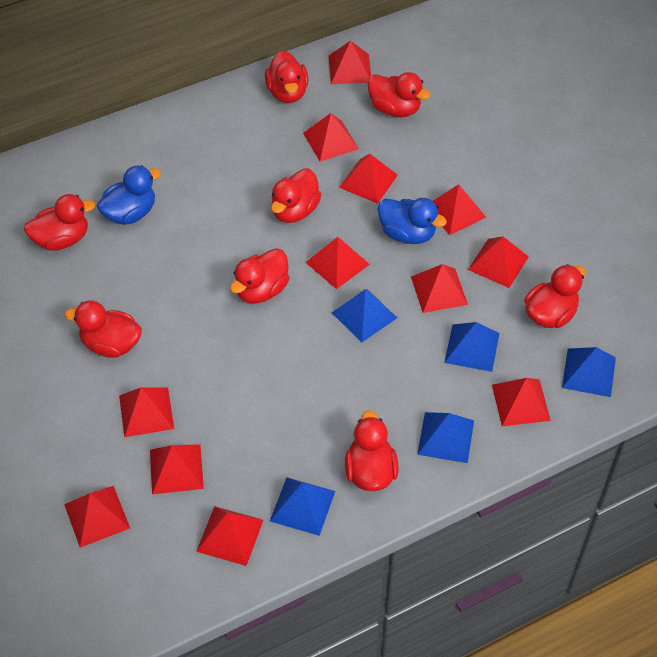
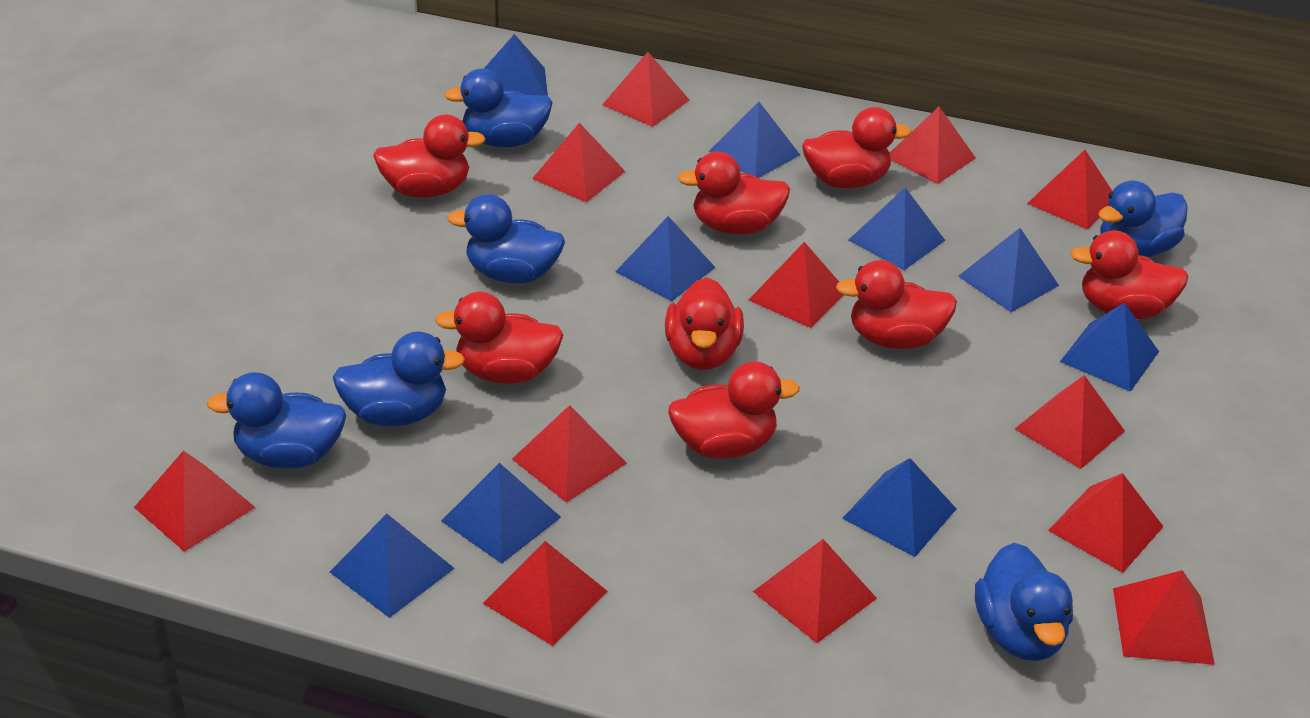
blue duck: [97,165,161,225] [378,198,447,244] = 2 -> [207,372,346,469] [333,331,465,426] [444,69,553,147] [447,194,565,283] [975,543,1073,661] [1098,181,1188,257] = 6
blue pyramid: [270,478,335,536] [332,289,397,342] [417,412,474,463] [444,322,499,372] [562,347,616,397] = 5 -> [330,514,455,618] [441,463,561,564] [484,34,548,96] [615,216,716,301] [709,102,800,178] [842,458,956,557] [849,188,945,270] [958,228,1059,312] [1060,303,1159,392] = 9

